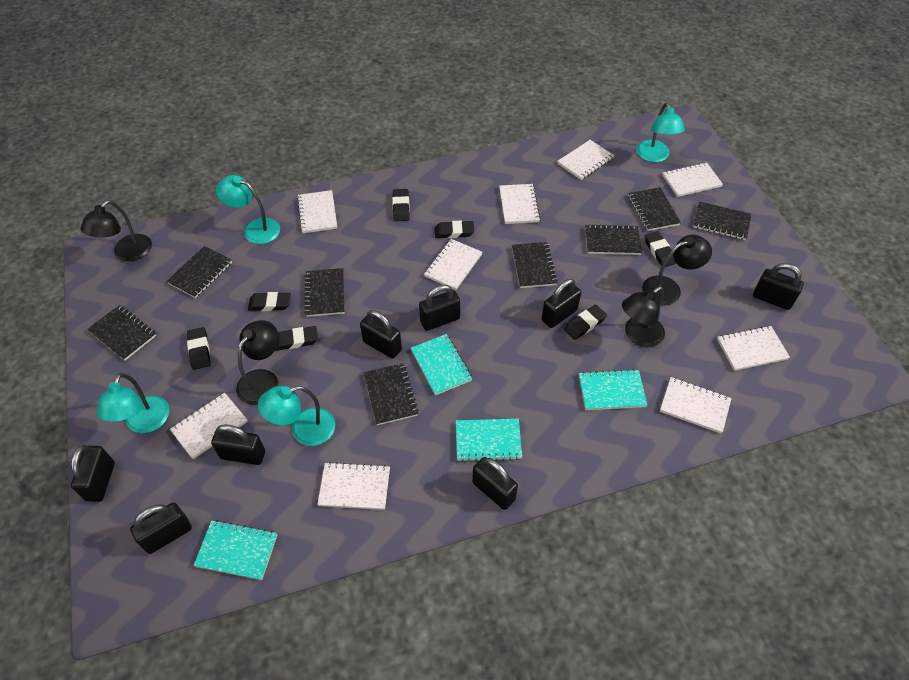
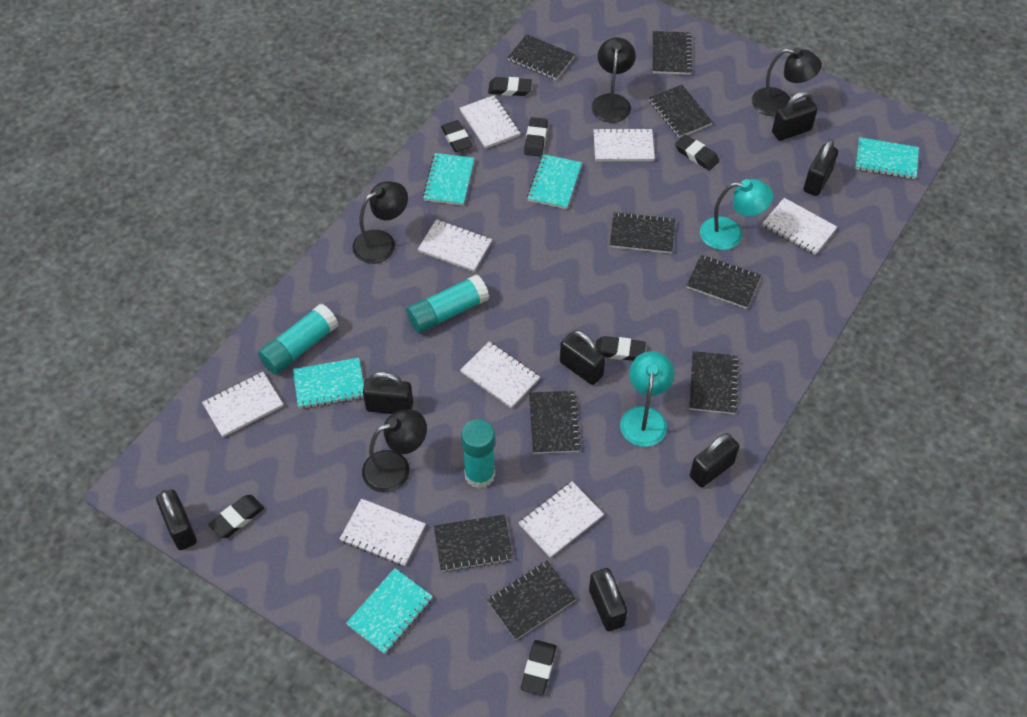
black notebook: [87,305,156,361] [167,246,232,298] [304,268,344,317] [364,363,419,425] [512,242,558,288] [585,224,642,255] [628,187,681,231] [693,201,751,240] = 8 -> [434,514,513,572] [487,560,576,640] [508,34,575,80] [529,391,581,454] [610,212,675,254] [649,85,713,138] [653,31,693,75] [687,254,761,309] [690,351,739,414] = 9
black padlock: [71,445,115,502] [130,502,192,554] [211,424,265,465] [360,310,402,359] [419,285,460,331] [472,457,518,510] [541,279,581,328] [753,263,804,310] = 8 -> [156,489,197,550] [363,372,413,414] [560,330,605,385] [589,568,628,631] [690,433,739,487] [772,91,818,141] [804,139,838,196] = 7
turquoise glue stick: none = 0 -> [258,304,338,375] [406,274,489,333] [461,419,495,489] = 3
turquoise lamp: [96,373,169,433] [216,175,280,244] [258,386,335,446] [637,102,685,162] = 4 -> [620,351,674,447] [700,179,773,250] = 2
turquoise notebook: [193,520,277,580] [411,334,472,395] [456,419,522,462] [579,369,647,410] = 4 -> [293,358,364,409] [346,568,433,654] [423,153,474,206] [527,154,582,209] [856,137,919,179] = 5
white notebook: [170,393,248,459] [297,190,337,233] [317,462,390,510] [424,239,482,290] [499,184,541,224] [557,140,614,180] [660,377,732,433] [662,162,723,197] [717,326,790,371] = 9 -> [202,372,283,437] [340,499,426,566] [418,219,492,272] [460,95,520,149] [460,341,540,408] [519,482,604,558] [593,128,655,161] [762,198,837,255] = 8

